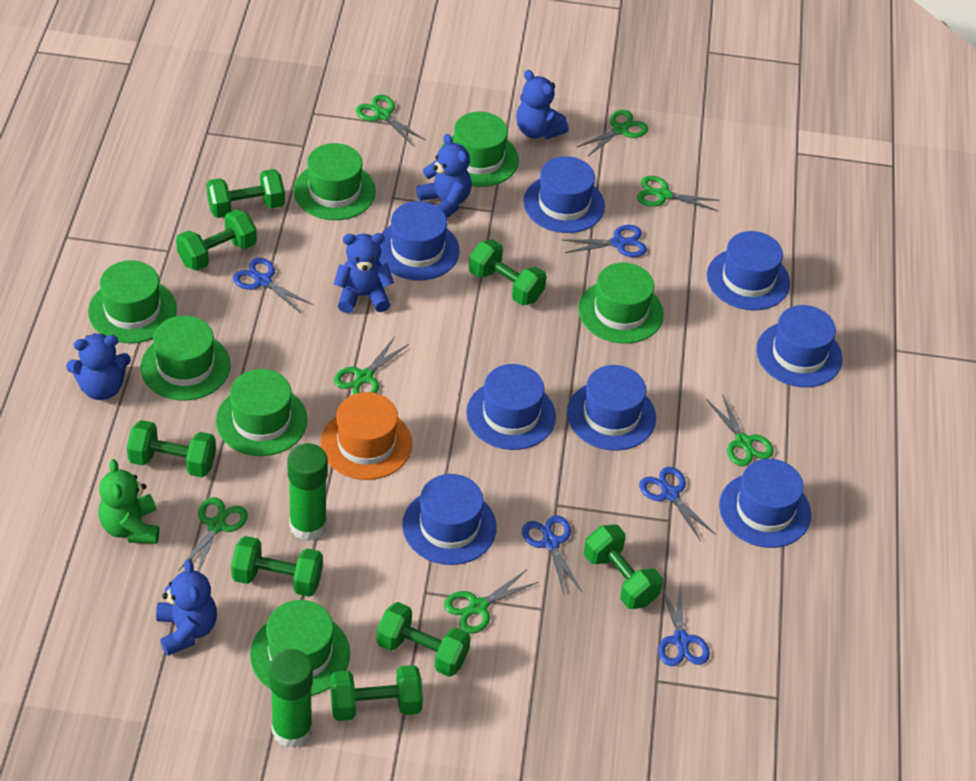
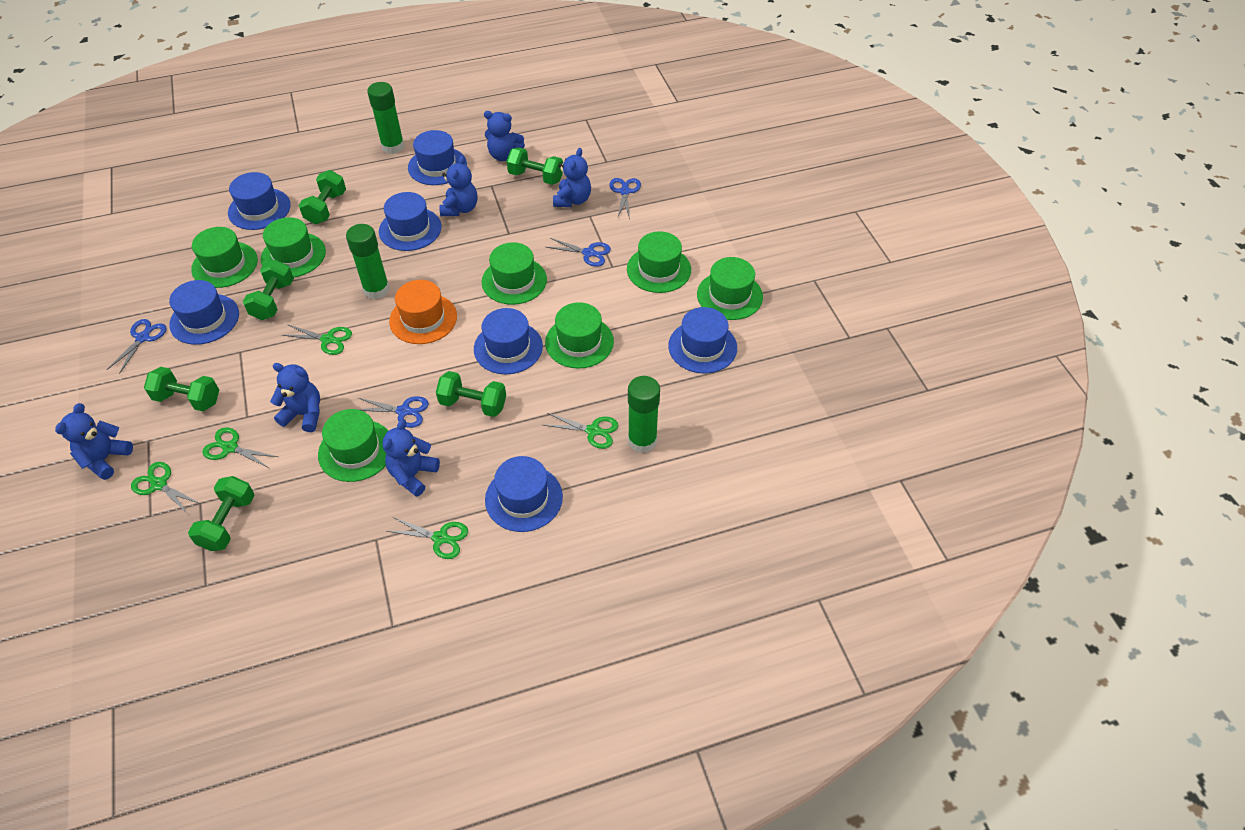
blue hat: [379,201,460,280] [402,474,497,565] [466,364,556,450] [523,156,605,233] [567,365,656,451] [707,231,790,310] [719,459,811,548] [756,305,843,387] = 8 -> [169,280,239,345] [228,172,291,230] [379,192,442,251] [408,130,467,185] [474,308,543,374] [485,456,563,532] [668,307,737,374] = 7
blue scissors: [233,258,313,314] [522,515,582,594] [563,225,647,257] [639,467,716,541] [658,584,710,666] = 5 -> [107,319,167,374] [357,396,429,428] [546,238,611,267] [609,178,641,219] = 4
blue teddy bear: [66,333,131,400] [156,559,217,656] [334,233,394,313] [416,134,472,218] [516,70,569,139] = 5 -> [55,403,133,480] [270,363,320,432] [382,419,440,497] [439,156,478,216] [484,111,525,161] [553,148,591,207] = 6
green dumbbell: [127,420,216,477] [176,209,257,271] [206,169,285,218] [231,536,323,597] [330,665,423,721] [377,602,471,677] [469,239,547,306] [584,524,663,609] = 8 -> [144,367,219,411] [188,476,255,551] [243,260,294,320] [299,170,346,224] [436,371,506,417] [507,147,563,185] = 6
green glue stick: [269,649,313,748] [287,443,328,541] = 2 -> [346,224,390,299] [367,82,405,154] [628,376,660,453] = 3
green scissors: [178,497,248,572] [334,337,409,395] [356,95,425,146] [444,569,538,634] [577,110,648,157] [637,176,720,211] [706,394,774,466] = 7 -> [131,462,201,514] [202,428,278,468] [282,324,352,355] [387,517,468,559] [543,413,619,449] = 5
green teddy bear: [99,459,159,544] = 1 -> none = 0

